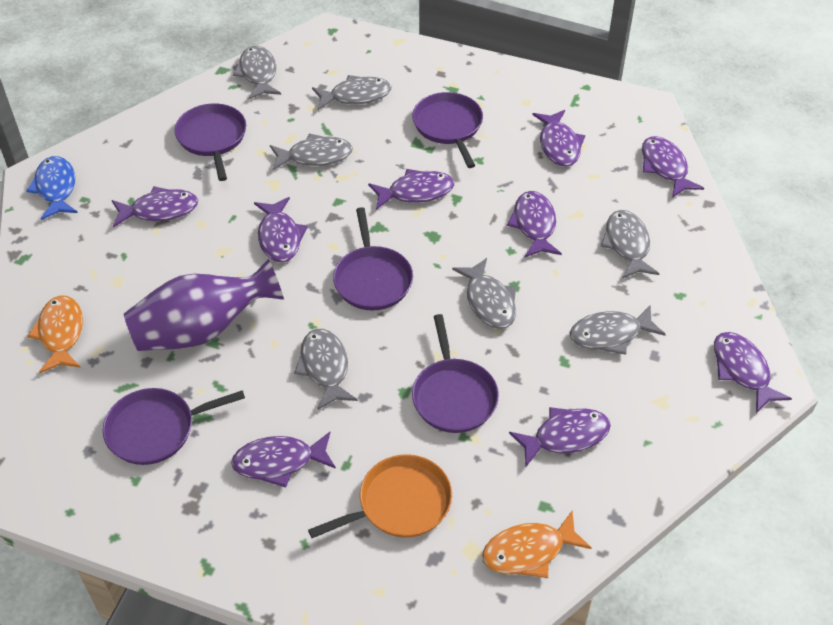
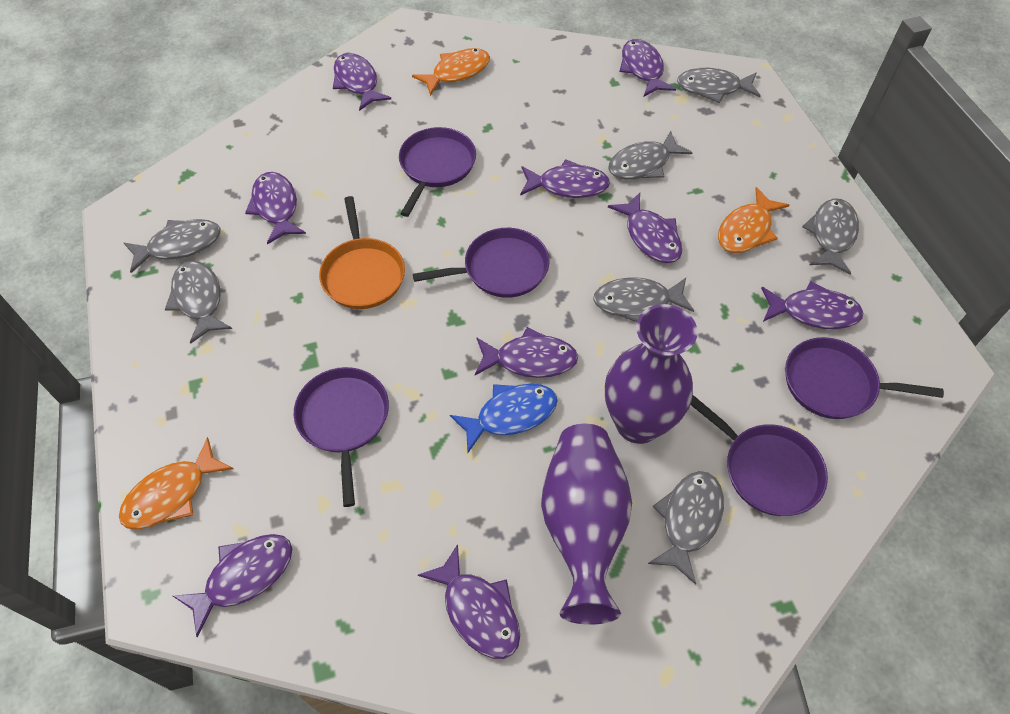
orange fish: [27,295,83,373] [482,511,592,578] = 2 -> [119,437,233,530] [412,48,490,96] [718,187,789,253] = 3
purple vase: [124,258,284,351] = 1 -> [541,424,632,625] [605,304,698,444] = 2

